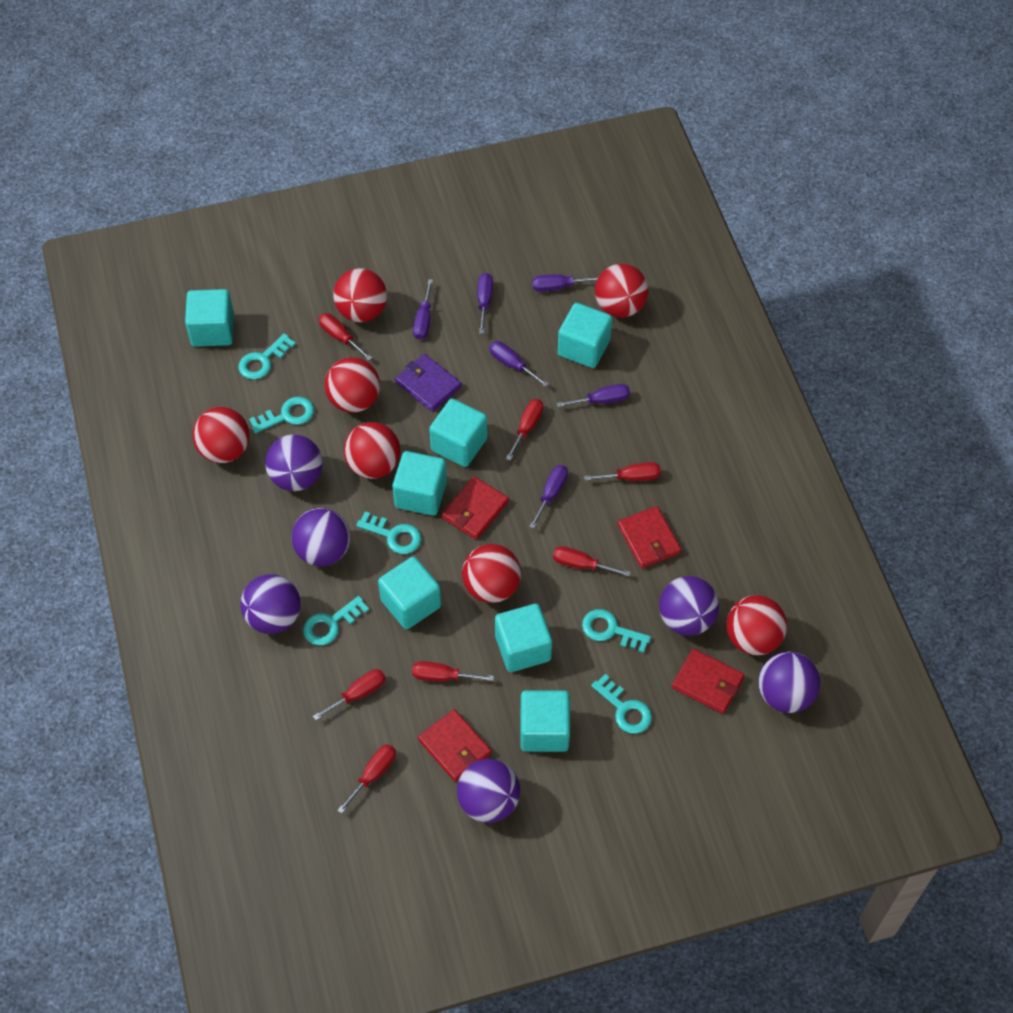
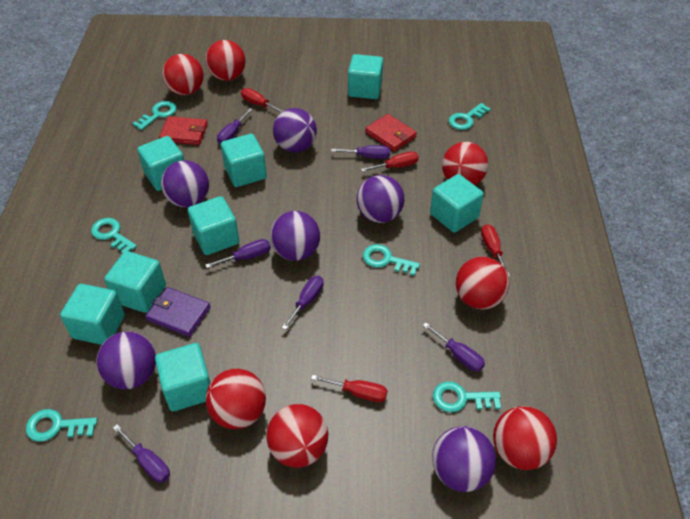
red screwdriver: [313,669,386,720] [319,313,372,361] [337,744,396,814] [412,661,494,682] [506,399,543,461] [553,546,631,576] [584,462,661,481] = 7 -> [241,88,283,113] [311,375,388,402] [361,152,419,172] [481,224,510,277] = 4
red wallet: [418,709,491,782] [442,476,509,540] [618,506,681,568] [672,649,744,714] = 4 -> [159,116,208,145] [365,114,417,152] = 2
turquoise cube: [185,289,234,347] [378,556,441,629] [392,451,447,516] [429,399,488,467] [495,604,552,672] [521,690,570,752] [558,303,612,368] = 7 -> [60,284,125,345] [104,251,166,313] [137,136,184,191] [155,343,211,411] [188,196,239,255] [221,134,267,187] [348,54,383,99] [430,174,484,233] = 8

